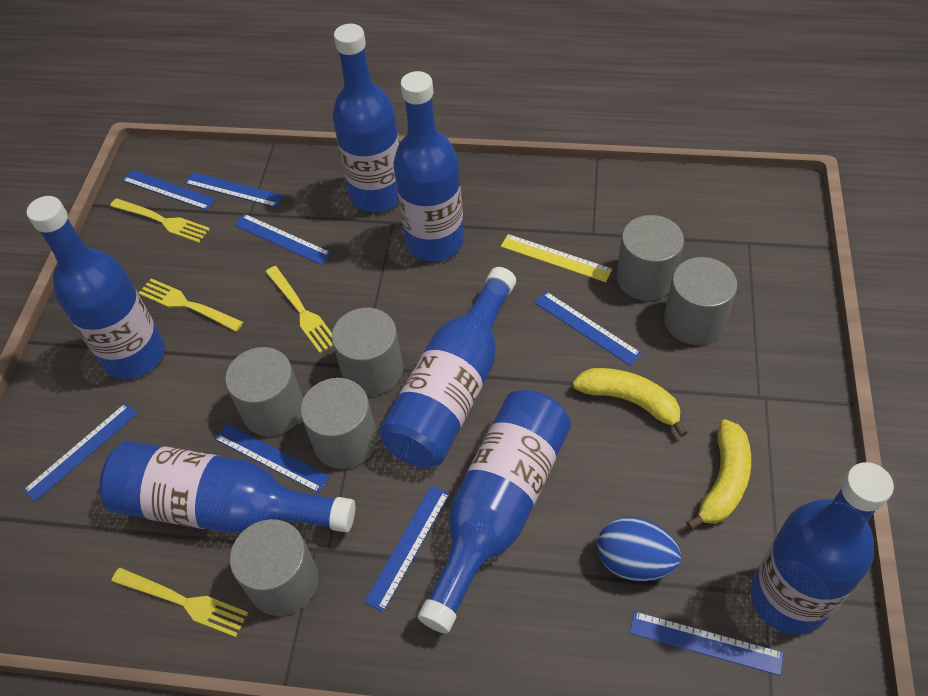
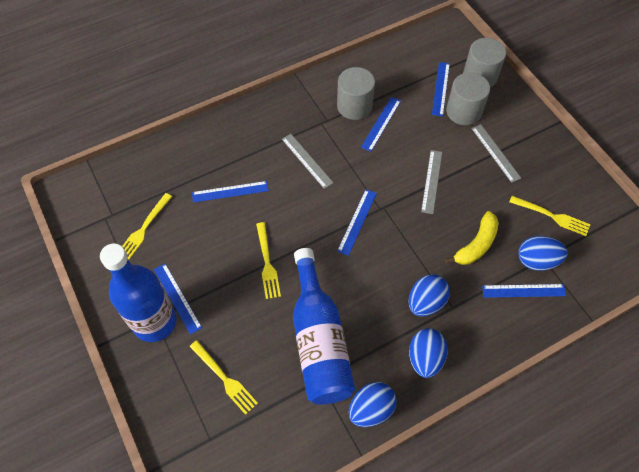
blue bottle: [27,196,165,379] [99,441,355,534] [333,24,400,212] [379,267,516,468] [393,71,464,261] [418,390,571,634] [750,462,894,635] = 7 -> [100,244,177,342] [293,248,355,404] = 2
blue egg: [597,517,681,582] = 1 -> [349,382,397,427] [408,274,450,317] [409,328,448,378] [518,236,568,271] = 4
blue ruler: [23,403,138,502] [122,170,216,210] [185,172,284,208] [214,424,330,493] [234,214,331,265] [364,485,450,612] [535,291,642,365] [630,611,783,676] = 8 -> [154,264,202,335] [192,181,269,203] [337,189,377,256] [361,97,401,152] [432,62,450,116] [482,284,566,298] = 6
grey cylinder: [225,347,303,436] [230,519,319,616] [300,378,377,469] [332,308,403,396] [617,215,684,301] [664,257,737,345] = 6 -> [337,67,375,120] [446,73,490,125] [463,38,506,88] = 3
grey ruler: none = 0 -> [282,134,333,189] [421,150,442,214] [471,124,521,183] = 3
yellow banana: [573,368,688,437] [686,419,751,530] = 2 -> [445,211,498,265] = 1
yellow ruler: [501,234,612,282] = 1 -> none = 0

